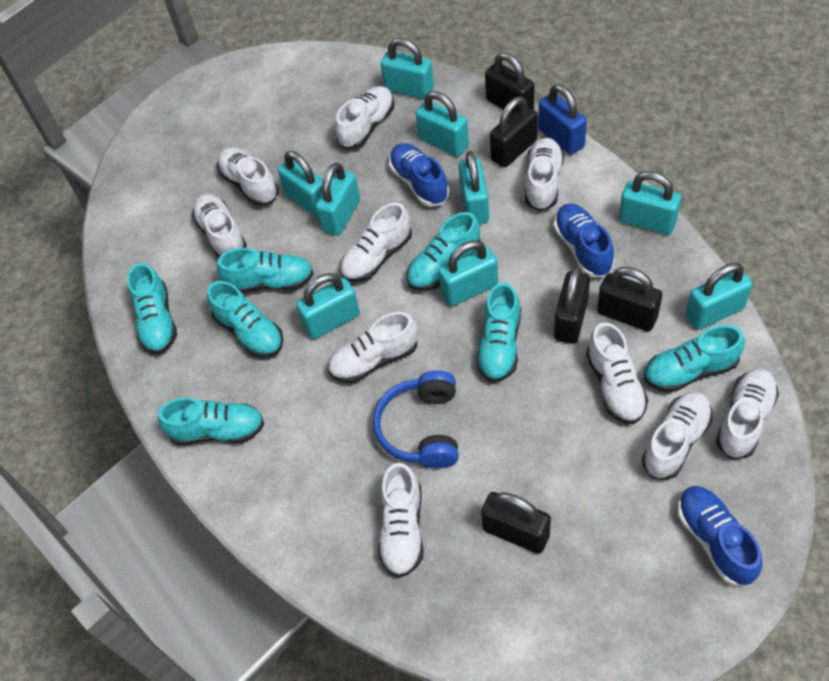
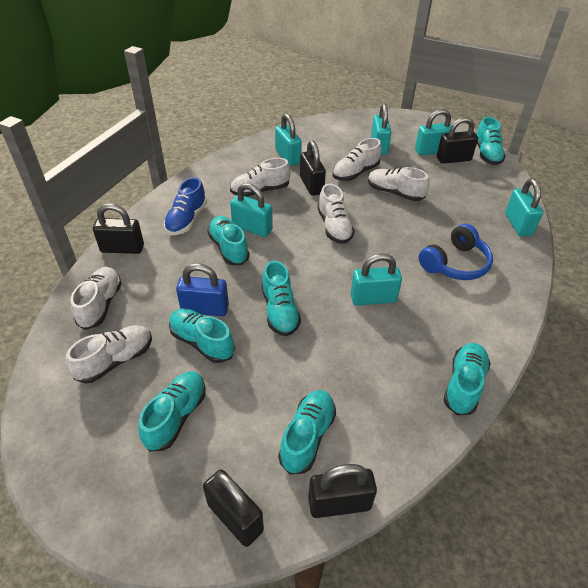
blue shoe: [389,143,449,207] [554,204,614,277] [678,486,762,586] = 3 -> [164,177,207,235] = 1
turquoise padlock: [278,151,324,218] [296,273,360,339] [316,163,360,236] [381,38,434,99] [416,91,469,156] [439,240,498,306] [459,151,489,224] [619,171,681,235] [686,263,753,330] = 9 -> [230,183,273,237] [275,113,302,166] [351,253,402,306] [371,103,391,155] [415,109,452,155] [505,179,543,237] = 6
white shoe: [192,194,247,259] [217,147,279,206] [328,312,418,383] [335,86,394,149] [340,203,412,282] [378,463,424,578] [525,138,564,211] [586,322,648,424] [642,392,712,480] [716,369,779,459] = 10 -> [66,325,152,384] [71,267,122,330] [230,158,291,197] [318,184,355,244] [332,138,382,181] [368,167,429,201] = 6

